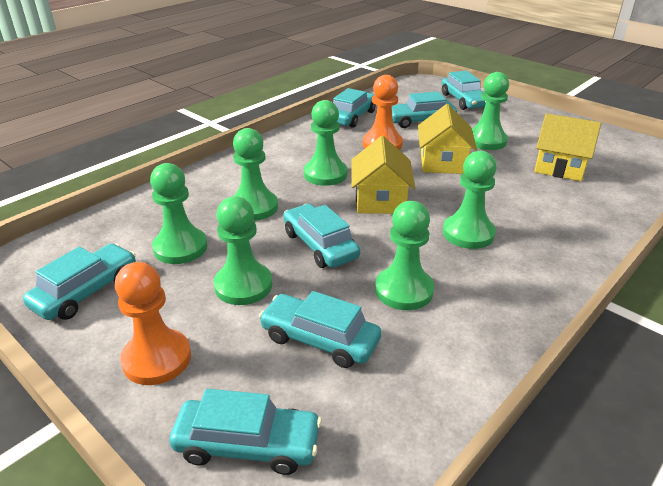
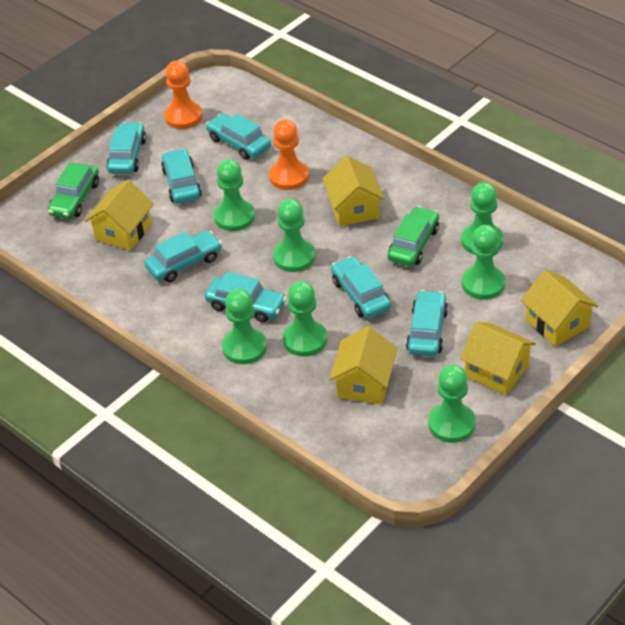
green car: none = 0 -> [48,162,99,219] [388,206,439,266] = 2
yellow house: [351,136,415,214] [418,104,477,174] [534,113,601,181] = 3 -> [85,180,154,251] [322,156,385,226] [329,326,398,405] [460,322,536,395] [521,270,598,347] = 5

